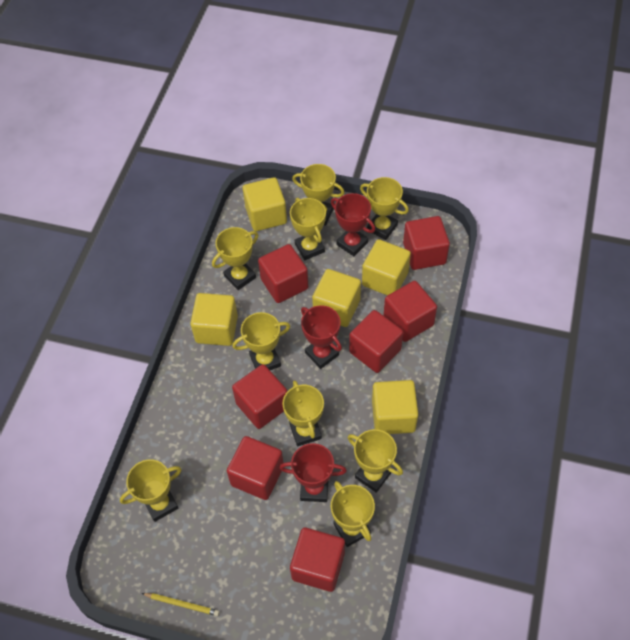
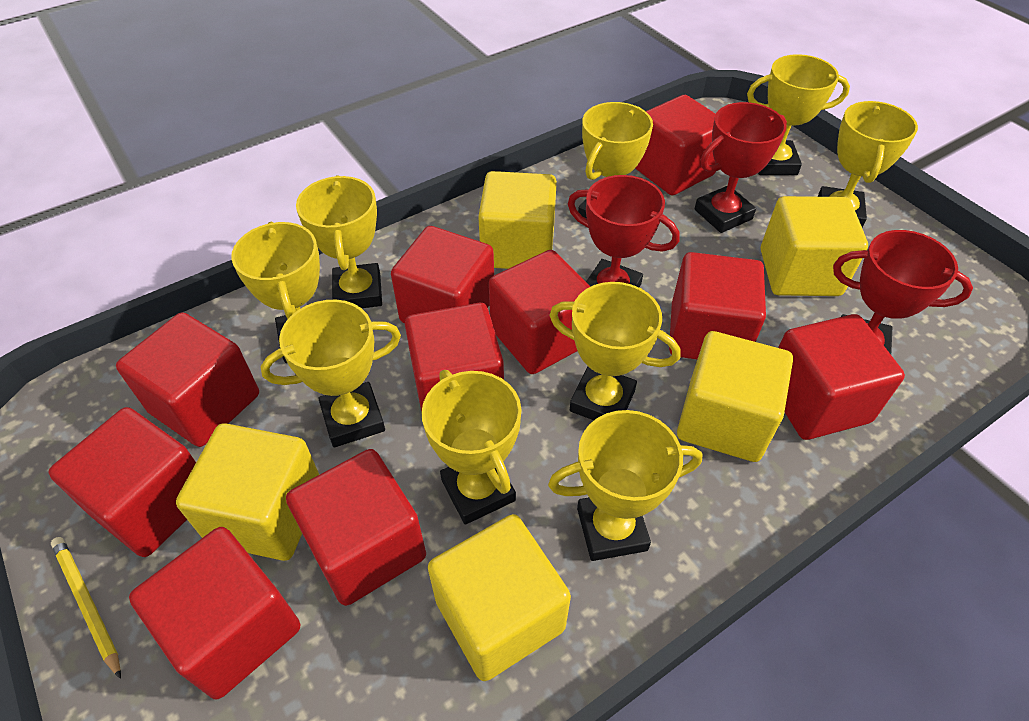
red cube: [227,436,283,500] [232,364,287,429] [258,244,309,303] [290,527,345,592] [349,310,403,373] [383,281,437,342] [403,216,450,270] = 7 -> [48,407,196,557] [116,312,259,447] [129,527,300,699] [286,449,426,606] [391,226,494,323] [405,303,504,412] [489,250,591,374] [635,95,716,195] [669,252,766,359] [778,314,905,440] = 10

